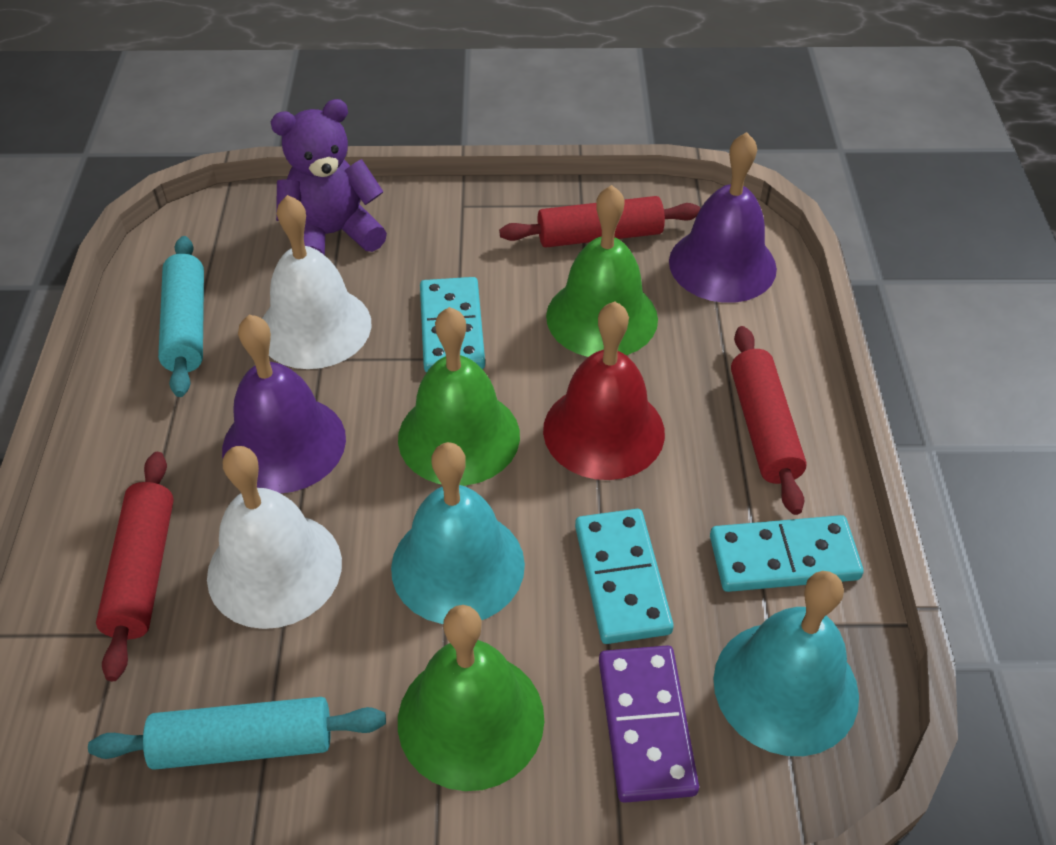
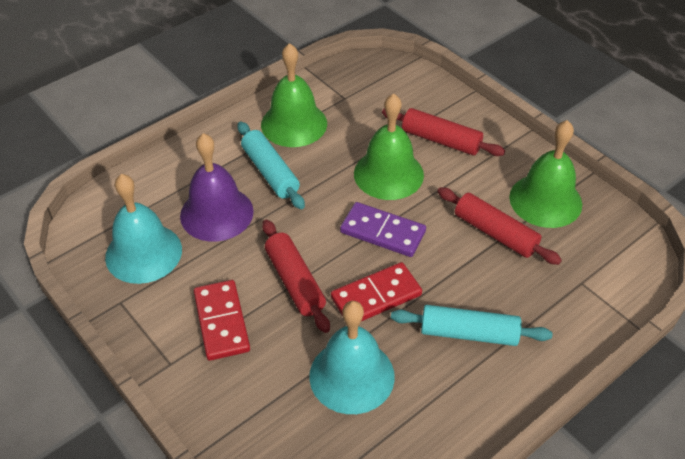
purple bell: [222,314,346,494] [669,132,777,303] = 2 -> [180,133,254,242] = 1
purple teddy bear: [271,99,387,255] = 1 -> none = 0
red bell: [543,301,665,480] = 1 -> none = 0
red domino: none = 0 -> [194,280,250,361] [331,262,422,321] = 2
turquoise domino: [420,277,485,373] [575,509,674,644] [710,515,864,592] = 3 -> none = 0
white bell: [207,446,342,629] [262,195,371,369] = 2 -> none = 0

